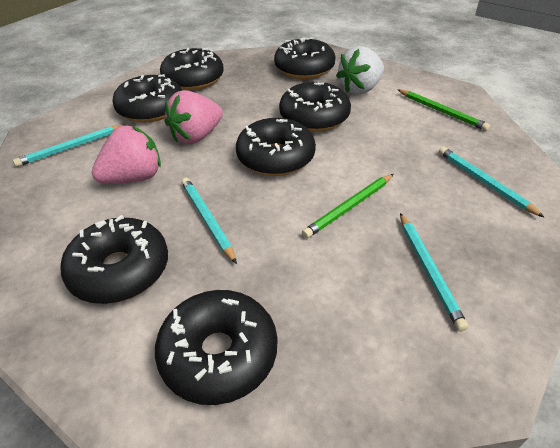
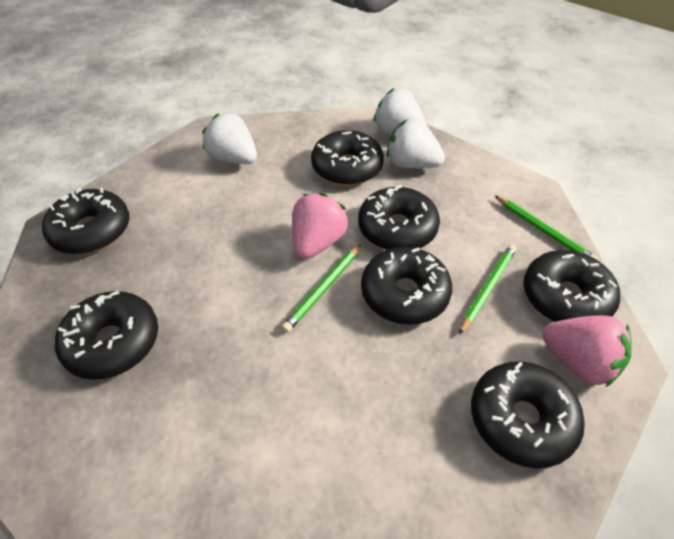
green pencil: [302,174,393,238] [397,89,490,131] = 2 -> [281,244,361,333] [459,245,516,335] [494,195,597,260] = 3
turquoise pencil: [13,125,126,167] [181,178,237,264] [400,213,468,331] [439,147,545,218] = 4 -> none = 0
white strawberry: [336,46,384,95] = 1 -> [202,113,257,164] [373,88,426,135] [387,118,445,168] = 3

